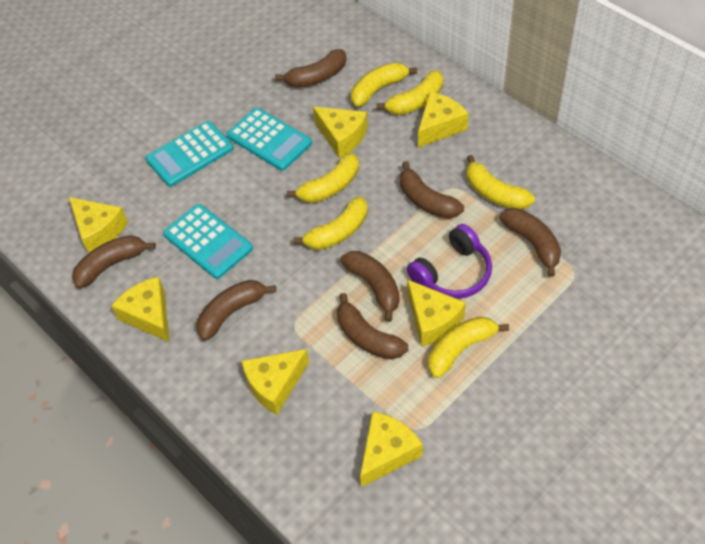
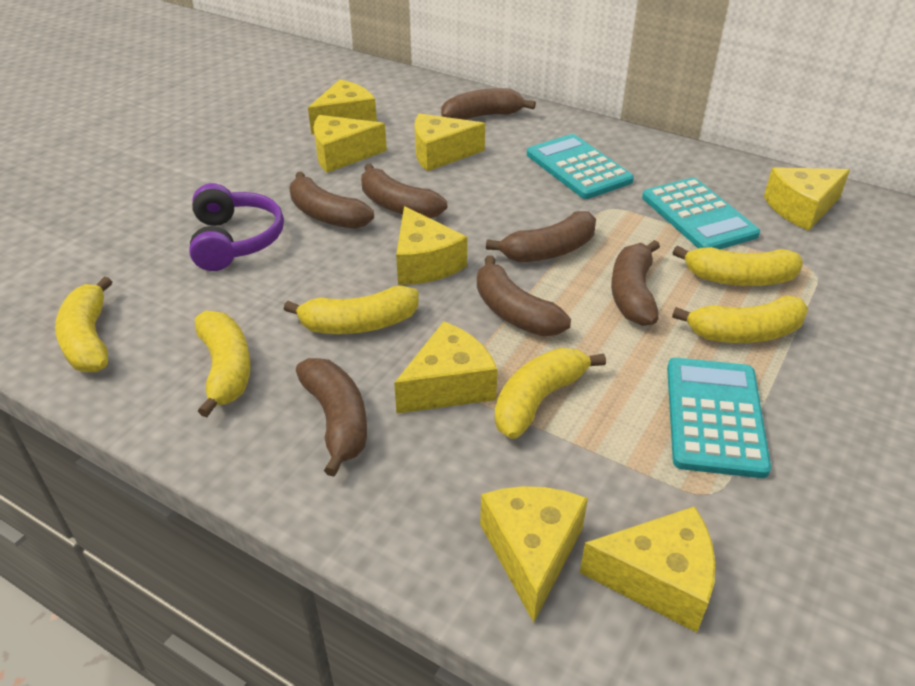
yellow cheese: [69,197,128,253] [111,277,170,342] [242,349,309,415] [313,107,368,158] [360,411,423,487] [407,279,466,347] [418,92,469,148] = 7 -> [308,79,377,135] [313,115,387,173] [394,321,498,414] [396,206,467,285] [415,113,485,171] [480,486,588,623] [580,506,716,632] [764,167,850,231] = 8

